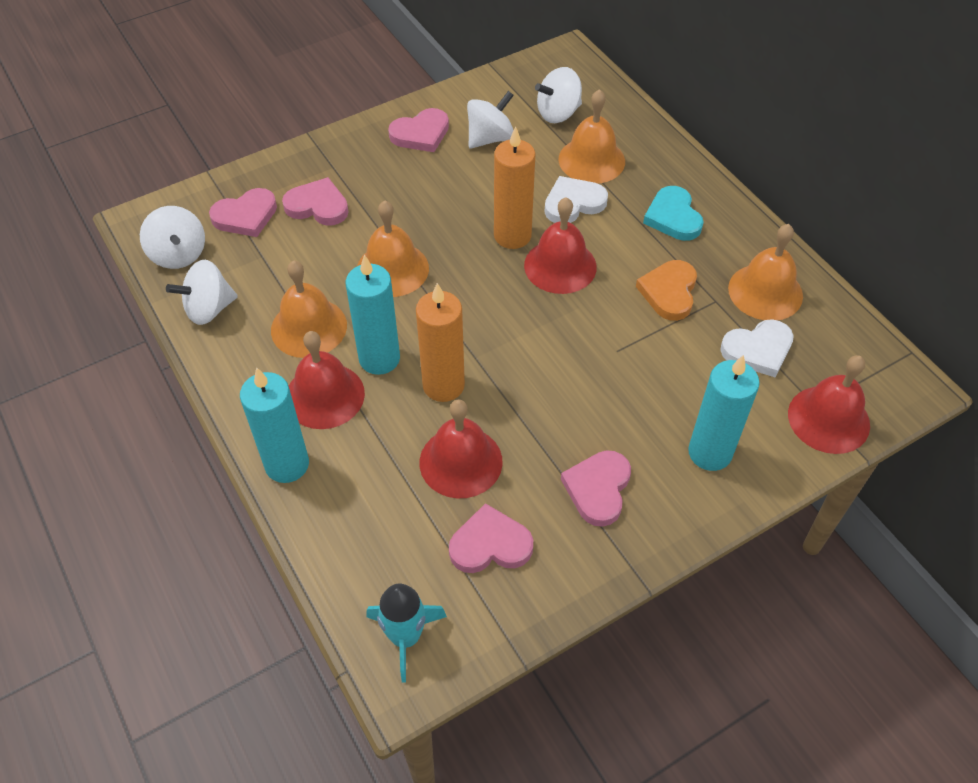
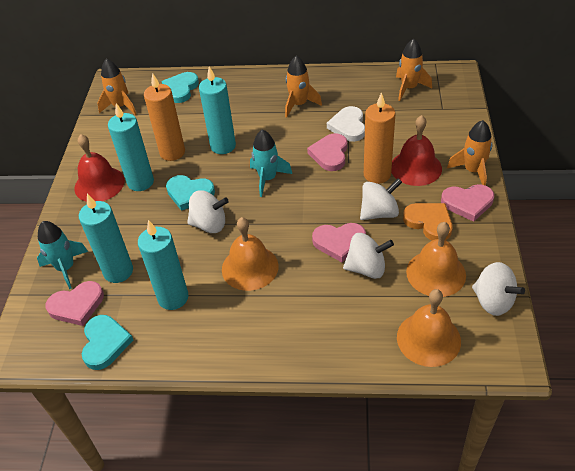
orange bell: [271,260,347,358] [357,201,429,297] [558,89,625,184] [728,224,803,320] = 4 -> [222,217,279,291] [397,289,461,367] [406,222,466,297] = 3
orange rocket: none = 0 -> [97,59,137,115] [285,56,322,118] [396,38,432,101] [447,120,492,186] = 4
pink heart: [209,188,277,237] [282,177,349,226] [388,108,449,152] [449,503,533,573] [561,450,631,527] = 5 -> [46,281,104,326] [307,133,347,171] [312,223,366,262] [441,184,494,222] = 4
red bell: [289,331,365,429] [420,400,503,498] [524,197,597,294] [788,355,870,454] = 4 -> [74,134,125,202] [391,115,442,186] = 2
turquoise candle: [240,367,309,483] [346,255,400,375] [688,355,760,471] = 3 -> [79,194,133,283] [108,103,154,191] [138,220,188,310] [199,66,236,154] = 4
turquoise heart: [643,186,704,241] = 1 -> [82,315,133,370] [162,72,199,103] [166,175,215,211] = 3
turquoise rocket: [366,584,447,683] = 1 -> [37,221,88,289] [250,129,292,197] = 2
white heart: [545,176,608,223] [720,319,794,377] = 2 -> [327,106,365,142] = 1

